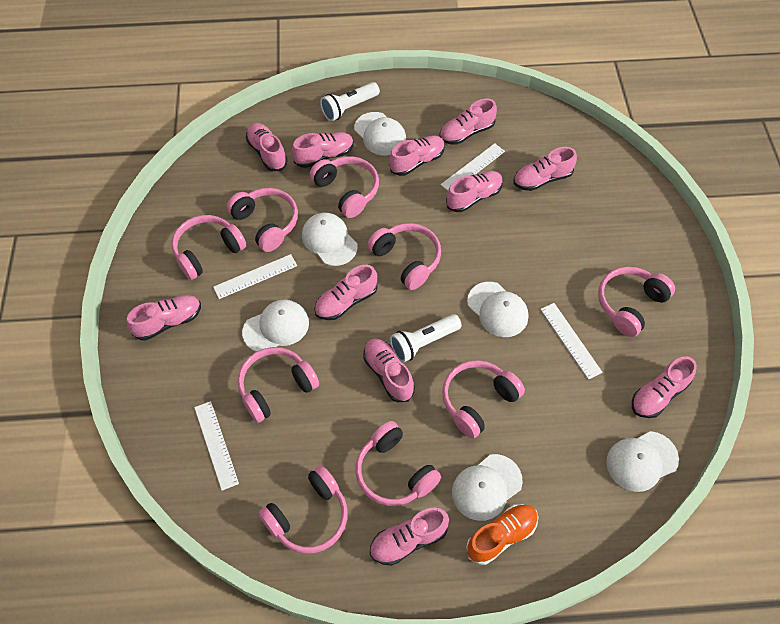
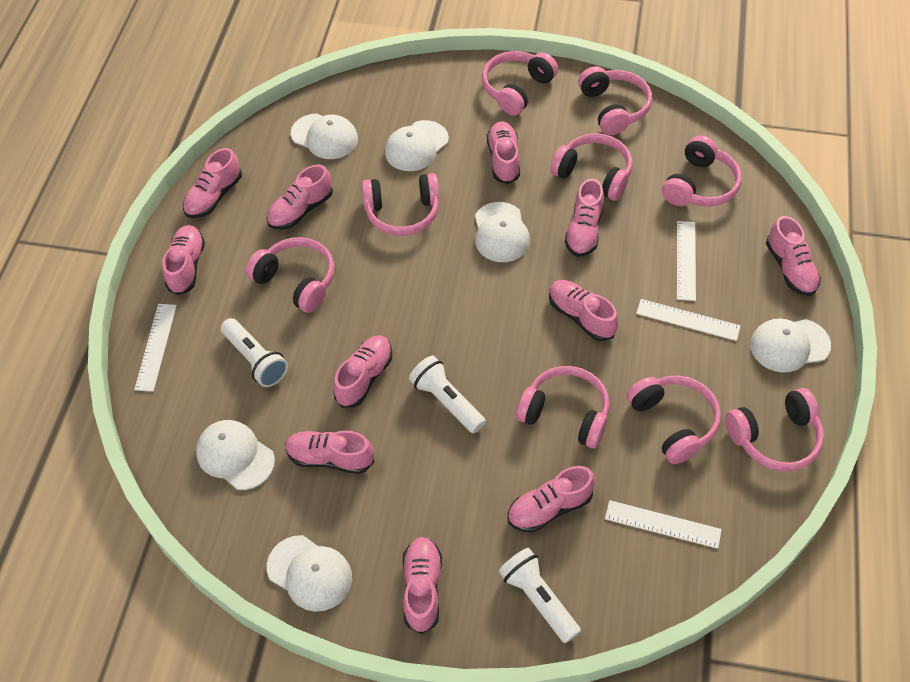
orange shoe: [466,504,538,565] = 1 -> none = 0
white flashlight: [320,82,380,121] [390,314,462,363] = 2 -> [221,318,288,387] [409,355,486,434] [499,548,581,643] = 3

